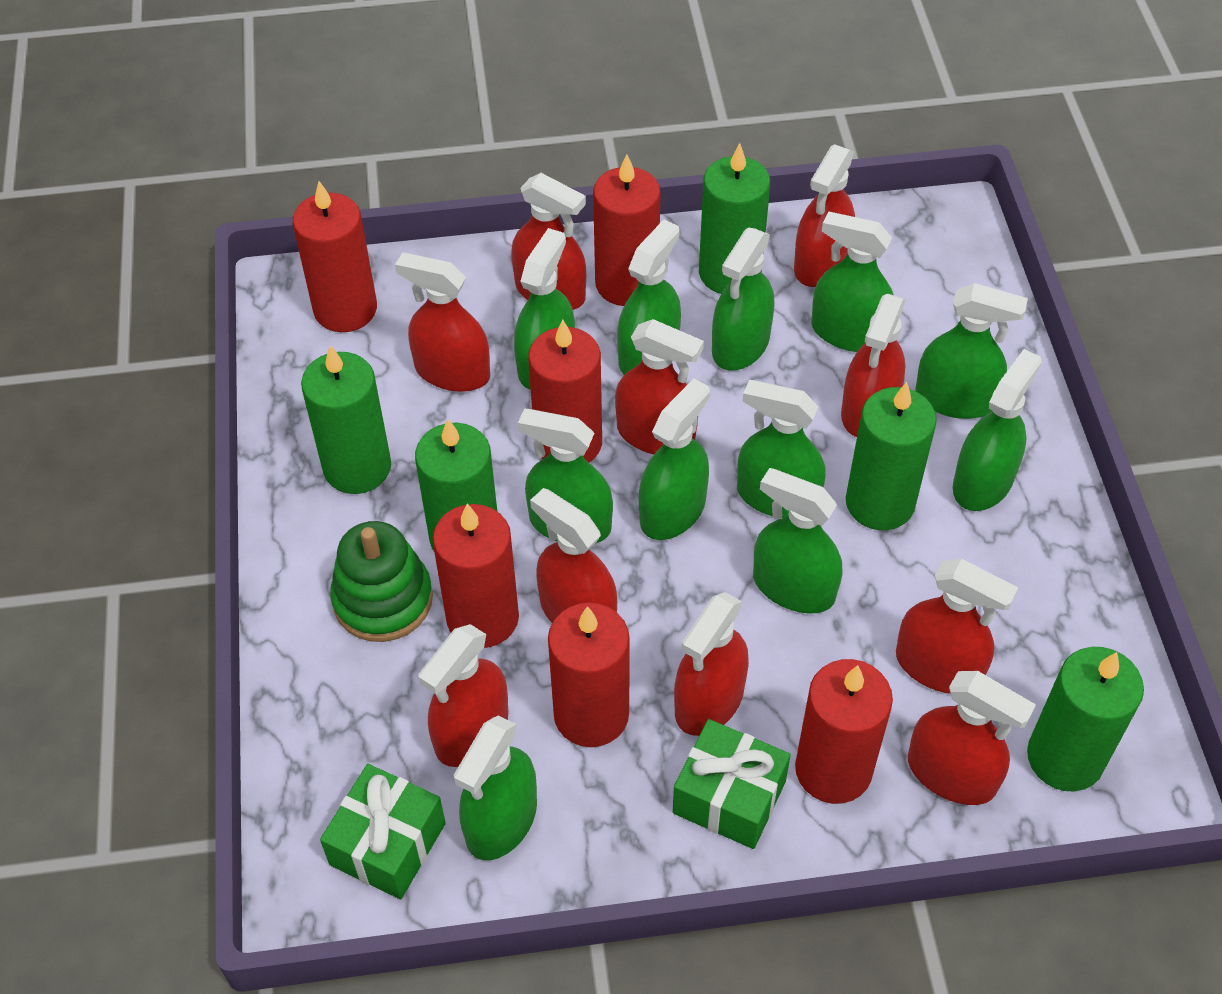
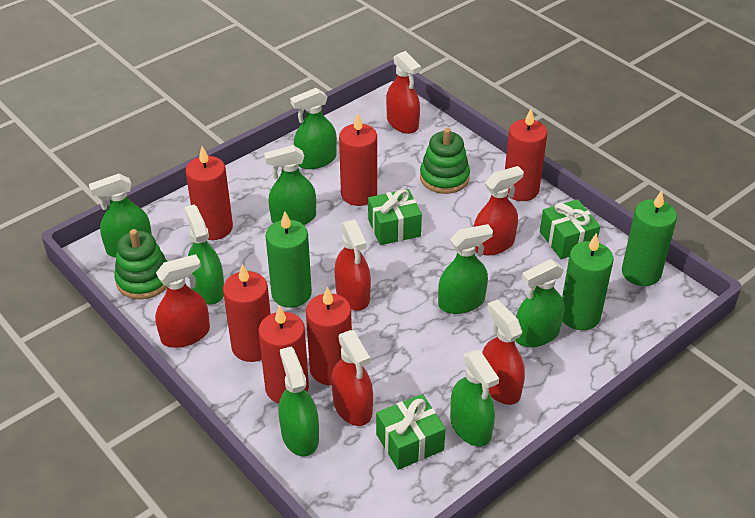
green candle: [301,345,391,494] [415,419,497,551] [699,143,770,294] [846,382,937,530] [1027,647,1144,791] = 5 -> [266,211,312,308] [562,233,613,330] [622,190,677,286] = 3
green gift: [320,764,446,899] [673,719,791,849] = 2 -> [368,189,422,245] [376,394,446,470] [540,199,600,259] = 3
green spray bottle: [454,716,537,860] [514,228,575,390] [518,409,613,544] [617,220,681,375] [639,379,710,540] [712,227,774,370] [737,380,826,518] [753,468,842,614] [811,212,893,352] [916,283,1028,419] [953,349,1042,511] = 11 -> [89,173,152,258] [184,204,224,305] [264,145,316,225] [279,347,319,457] [290,88,337,169] [438,224,493,314] [450,350,499,447] [515,259,565,347] = 8
green stacking toy: [330,521,433,642] = 1 -> [114,229,168,300] [420,128,470,194] = 2
red spray bottle: [395,252,490,392] [418,624,508,767] [511,173,586,310] [530,488,617,623] [615,319,704,455] [674,592,749,736] [794,144,855,287] [841,294,905,437] [896,559,1018,694] [908,671,1036,805] = 10 -> [155,254,210,348] [331,330,373,426] [335,219,371,311] [386,51,421,134] [474,166,524,255] [482,299,525,405] = 6

